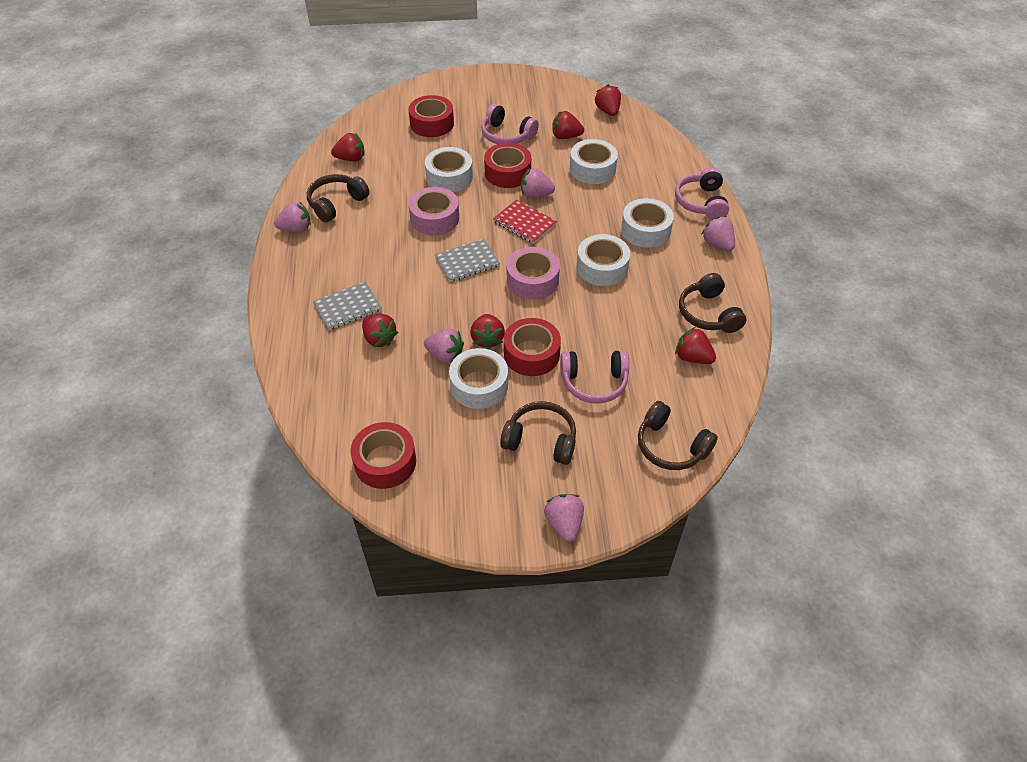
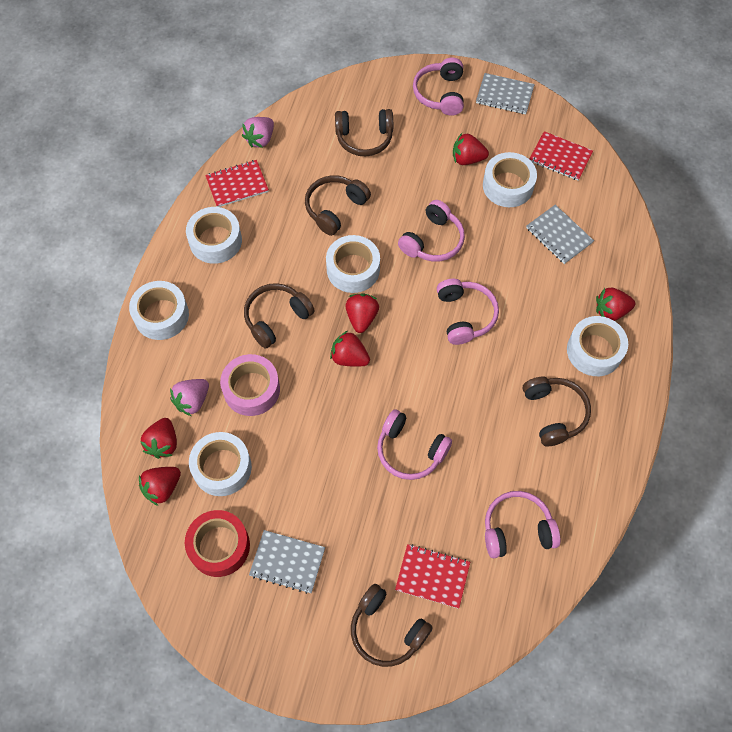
brown headphones: [307,174,370,223] [500,401,576,465] [638,401,718,470] [679,273,746,333] = 4 -> [244,283,315,349] [305,175,371,236] [335,109,393,156] [351,584,433,667] [523,377,591,446] = 5
grey notebook: [313,282,382,330] [435,239,500,282] = 2 -> [249,530,325,594] [476,73,535,114] [526,205,594,264] = 3
pink headphones: [481,104,539,144] [560,351,629,404] [675,168,729,220] = 3 -> [377,409,452,480] [398,200,465,262] [413,57,464,116] [437,279,499,345] [485,491,560,558] = 5
pink strawberry: [274,201,311,232] [424,329,464,363] [521,168,555,198] [544,494,584,542] [701,216,735,251] = 5 -> [170,379,209,416] [242,117,274,148] = 2
pink tape: [408,187,459,235] [507,247,560,300] = 2 -> [220,354,280,416] = 1
red notebook: [493,199,557,243] = 1 -> [205,160,269,207] [395,544,470,609] [529,131,593,181] = 3
red tape: [351,422,416,489] [408,95,454,137] [484,143,531,188] [504,318,561,376] = 4 -> [185,510,250,577] = 1
white tape: [425,147,473,192] [449,348,508,409] [570,139,618,184] [577,234,630,286] [621,198,674,248] = 5 -> [129,281,189,340] [186,207,242,264] [189,432,252,496] [326,235,380,293] [483,152,537,207] [567,316,628,376] = 6

